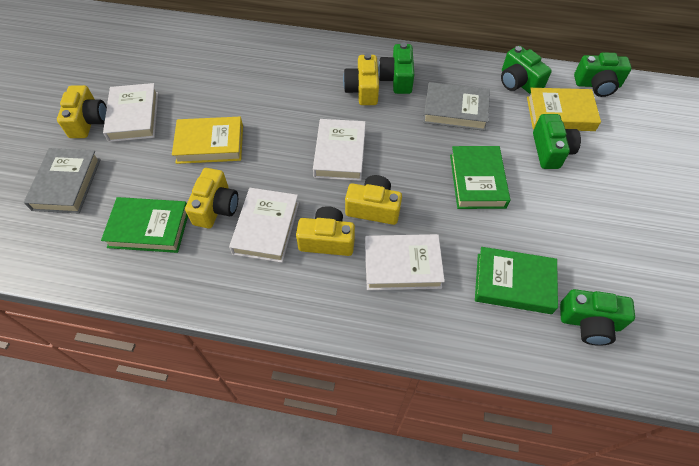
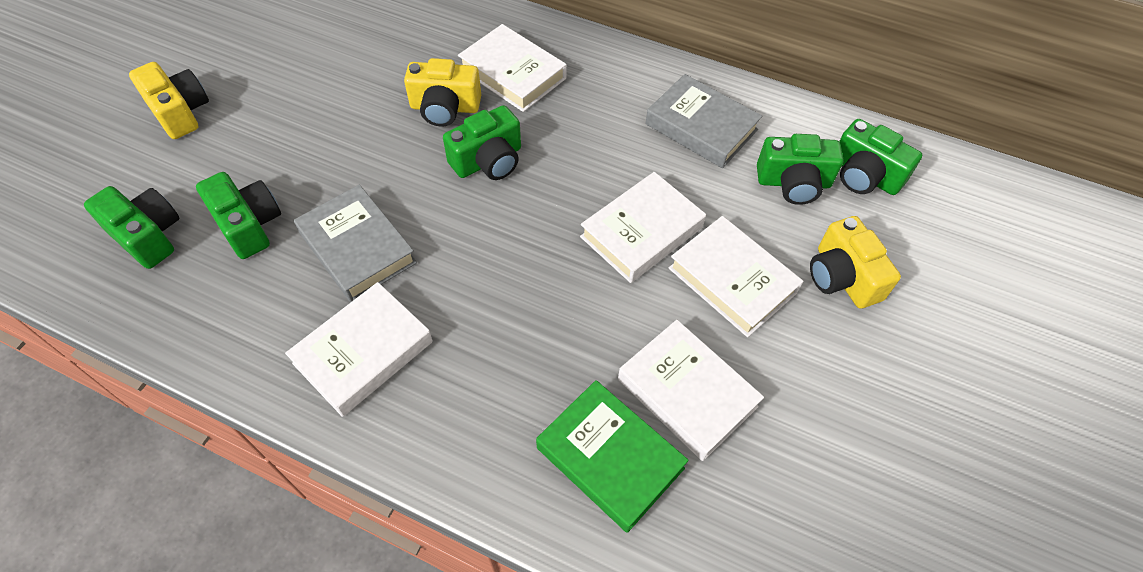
green book: [101,197,188,253] [450,146,510,209] [475,247,558,314] = 3 -> [536,380,689,533] = 1
white book: [103,83,158,142] [229,188,299,263] [313,119,366,181] [365,234,445,290] = 4 -> [285,282,433,417] [458,24,567,112] [580,172,706,283] [618,320,764,461] [669,216,803,337] = 5
yellow book: [172,117,243,164] [527,88,601,131] = 2 -> none = 0
yellow camera: [57,85,107,138] [185,168,238,228] [296,206,355,256] [343,53,379,105] [345,175,402,225] = 5 -> [129,62,209,139] [404,58,481,127] [810,216,901,309] = 3

